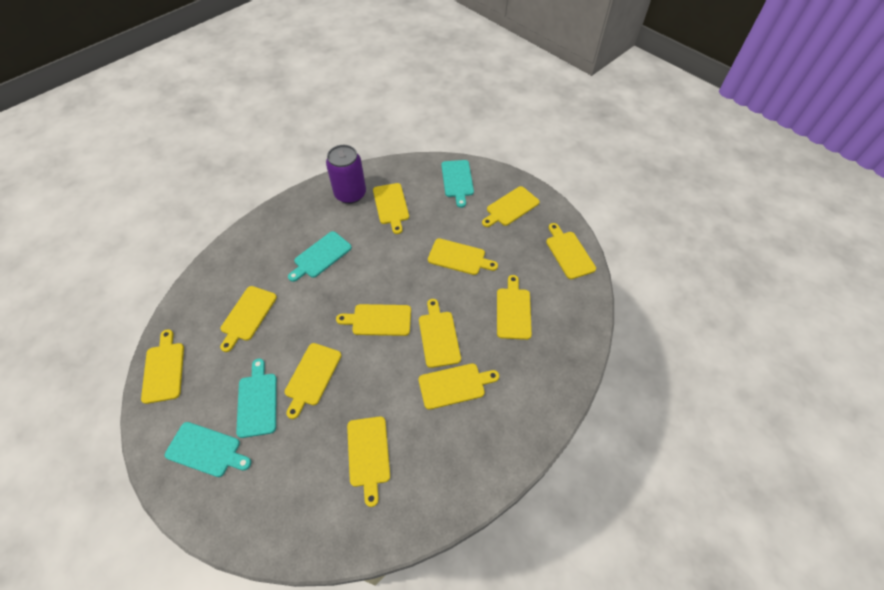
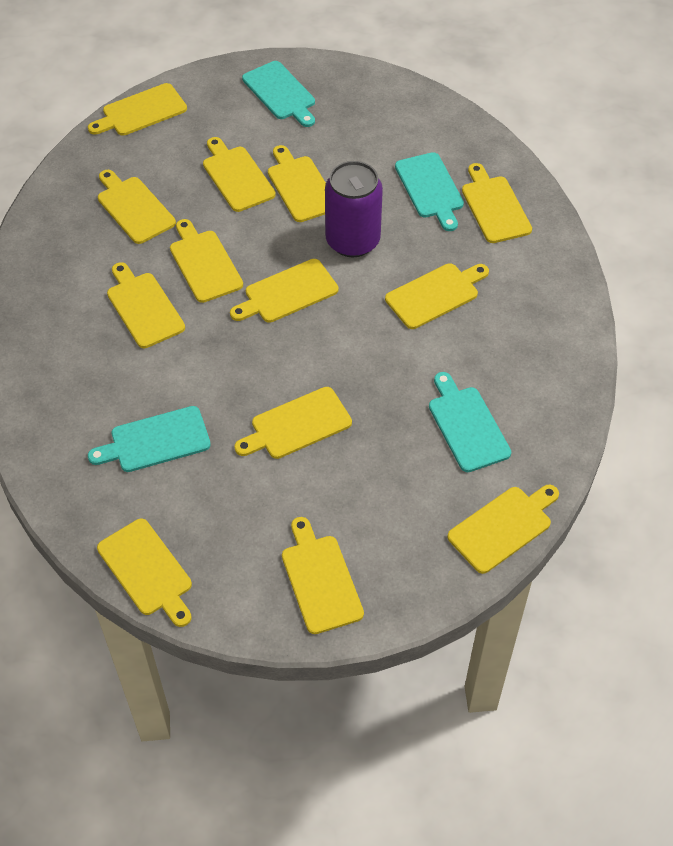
yellow cutting board: [141,329,184,404] [220,286,277,352] [285,343,341,419] [336,304,411,336] [347,416,390,507] [373,183,409,234] [419,299,461,368] [419,363,499,410] [428,238,498,275] [482,186,540,227] [497,275,532,340] [546,223,596,279] = 12 -> [88,83,187,136] [97,519,192,627] [98,170,176,244] [107,262,185,348] [170,219,243,303] [203,137,276,212] [230,259,339,323] [234,387,352,459] [268,145,326,222] [282,517,364,634] [385,263,489,329] [447,485,559,574] [462,163,532,243] = 13

